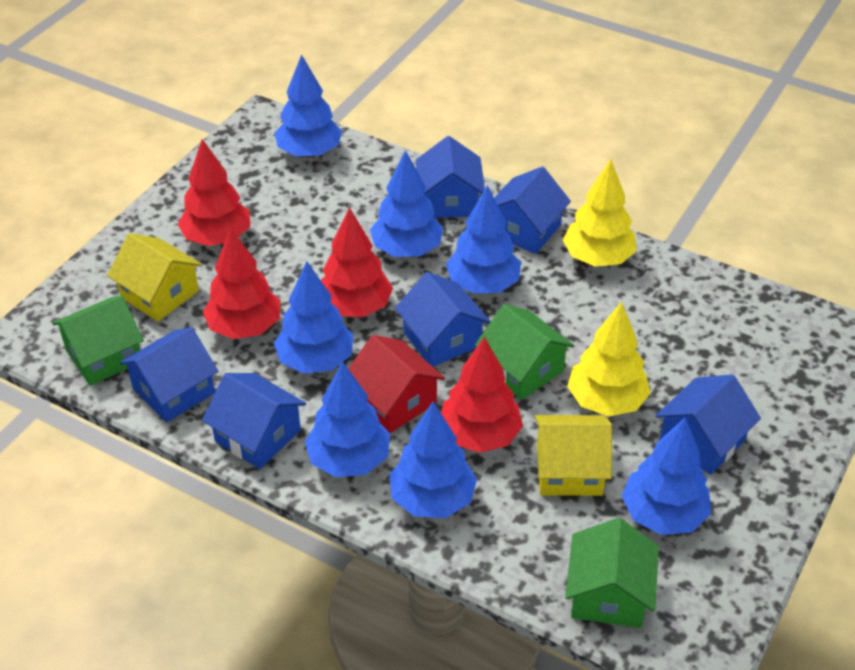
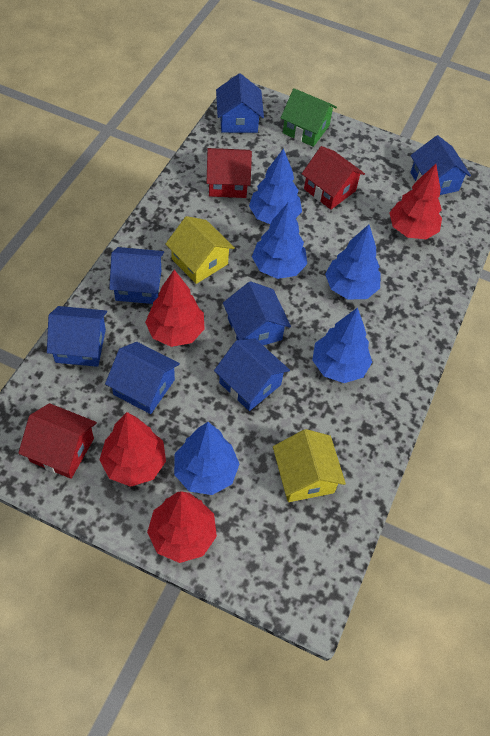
blue house: [119,327,219,423] [202,373,306,469] [395,272,491,367] [416,136,485,218] [494,167,571,254] [655,374,761,475] = 6 -> [47,306,107,367] [105,342,180,414] [109,247,164,304] [214,338,290,411] [216,73,264,133] [223,281,291,345] [410,135,471,195] = 7
blue tree: [274,261,354,374] [275,54,342,158] [305,361,390,477] [370,150,443,257] [389,402,477,518] [446,185,521,293] [622,418,711,535] = 7 -> [174,422,239,495] [249,148,302,224] [252,202,307,279] [312,307,372,383] [325,224,381,299] = 5
green house: [52,295,144,386] [475,304,575,400] [565,518,659,628] = 3 -> [281,88,337,147] = 1
red house: [348,335,445,433] = 1 -> [18,403,97,479] [207,148,252,198] [302,146,365,210] = 3
yellow tree: [563,159,637,267] [567,302,651,416] = 2 -> none = 0

